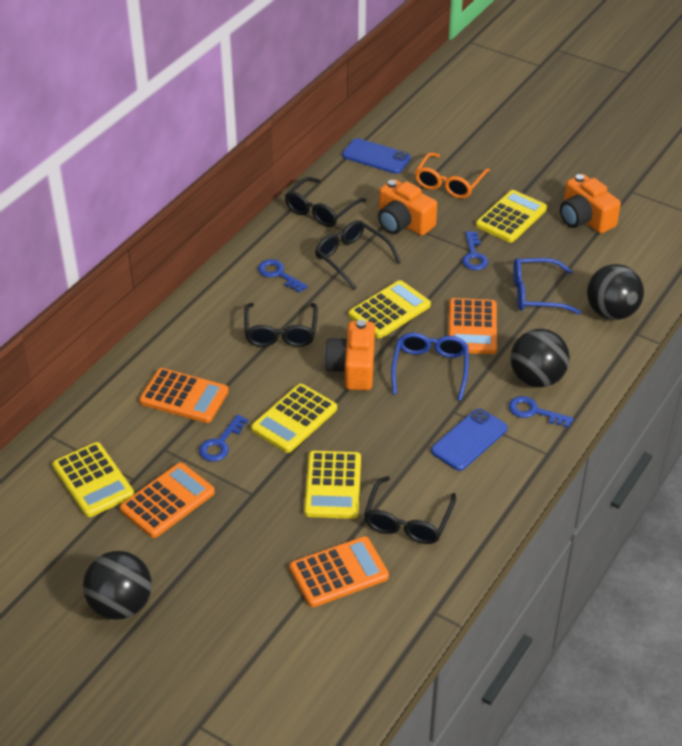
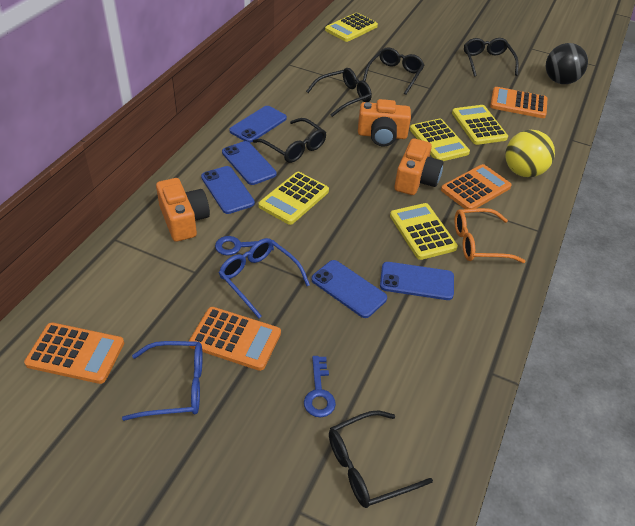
black ball: [83,551,152,620] [510,329,570,387] [587,264,644,320] = 3 -> [546,43,588,84] = 1
black glasses: [244,303,318,347] [285,177,366,227] [315,220,401,290] [364,476,456,544] = 4 -> [253,118,327,163] [306,68,372,117] [329,410,433,508] [363,47,424,95] [464,38,519,77] = 5
blue key: [199,414,248,462] [258,259,308,293] [462,231,488,270] [509,396,574,428] = 4 -> [215,236,274,255] [304,356,336,417] = 2
blue phone: [342,138,411,174] [431,408,507,471] = 2 -> [201,166,255,214] [222,141,277,185] [229,106,287,143] [311,260,387,318] [380,262,454,300] = 5
yellow ball: none = 0 -> [505,130,555,178] = 1

